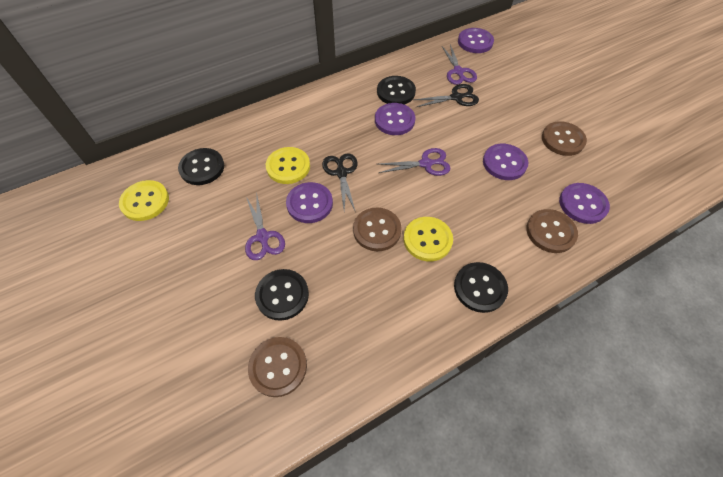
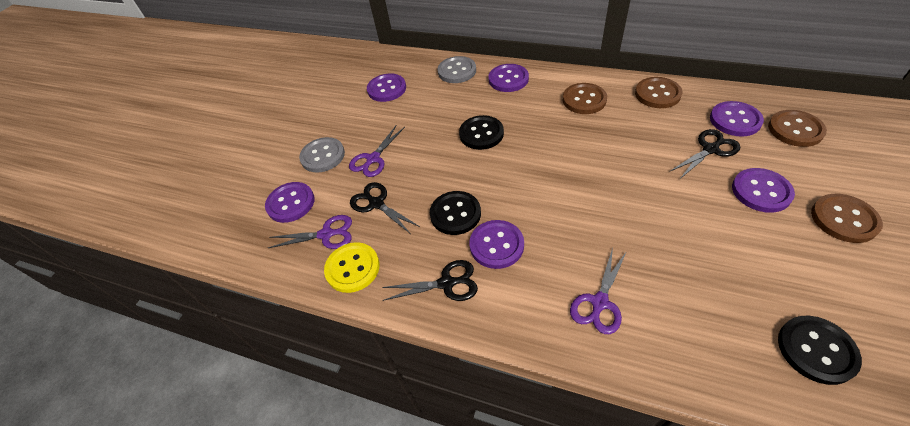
black button: [178,148,224,185] [255,269,309,321] [377,76,416,105] [454,262,508,313] = 4 -> [430,191,481,235] [459,115,504,150] [778,316,862,385] = 3
black scissors: [322,153,357,213] [414,84,479,107] = 2 -> [350,182,420,234] [382,260,478,301] [669,129,740,179] = 3
grey button: none = 0 -> [299,137,345,173] [438,56,476,83] = 2
purple button: [286,182,333,223] [375,103,416,135] [458,28,494,53] [483,144,528,180] [559,183,610,224] = 5 -> [265,182,315,223] [367,74,406,102] [469,220,524,269] [488,64,529,92] [710,101,764,137] [732,168,795,213] = 6
yellow button: [119,180,169,221] [266,147,310,184] [404,217,453,261] = 3 -> [324,242,380,293] = 1

